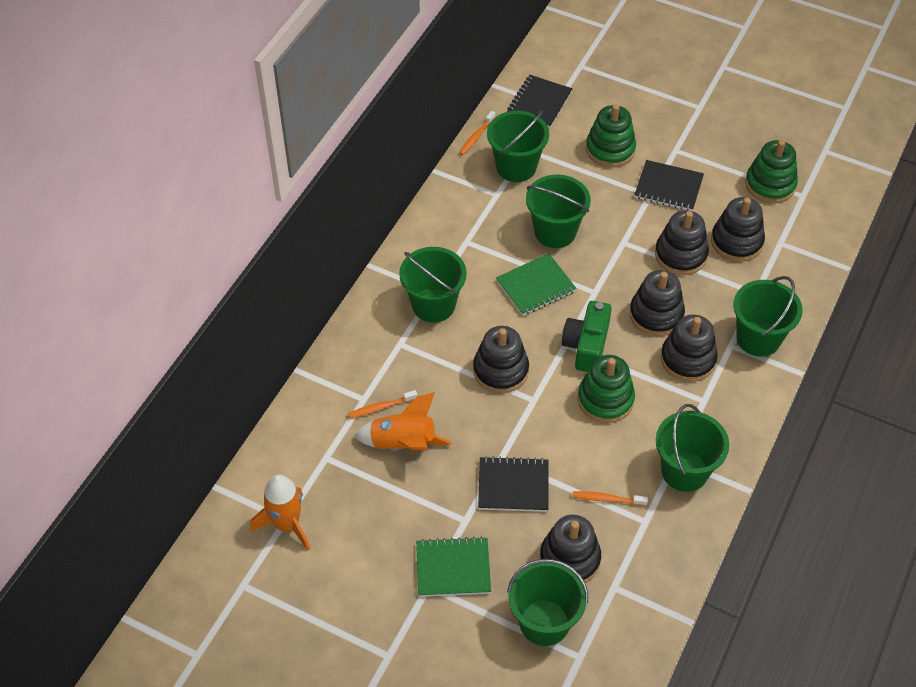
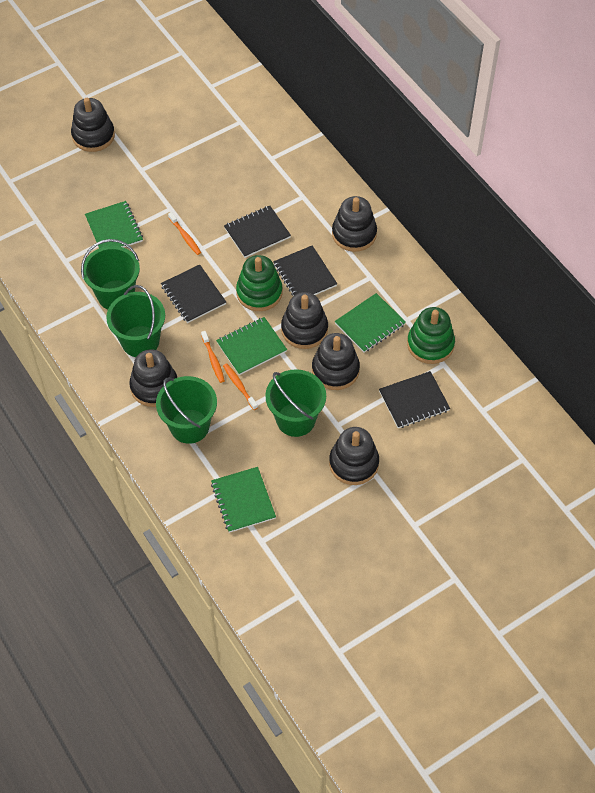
black notebook: [478,456,549,512] [507,75,572,128] [634,160,704,211] = 3 -> [161,264,226,323] [224,206,291,258] [273,245,337,296] [379,371,450,428] = 4
green bucket: [399,247,467,323] [487,111,549,182] [507,559,588,646] [526,175,591,248] [656,404,729,492] [733,276,803,357] = 6 -> [81,239,140,309] [106,285,165,357] [156,376,217,444] [265,369,326,437] = 4
green camera: [562,301,612,372] = 1 -> none = 0
green notebook: [416,536,491,597] [496,253,577,316] = 2 -> [85,201,143,248] [211,467,276,533] [216,317,287,375] [335,293,406,353] = 4
green stacking toy: [578,355,635,423] [586,104,636,168] [745,140,798,203] = 3 -> [236,255,282,311] [407,307,455,364] = 2
orange rocket: [250,475,310,551] [354,392,452,451] = 2 -> none = 0

